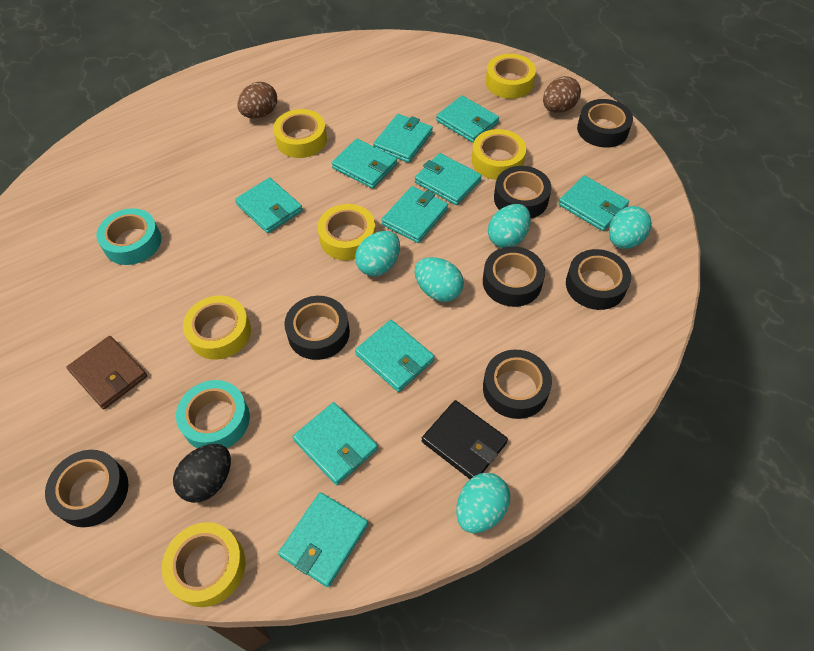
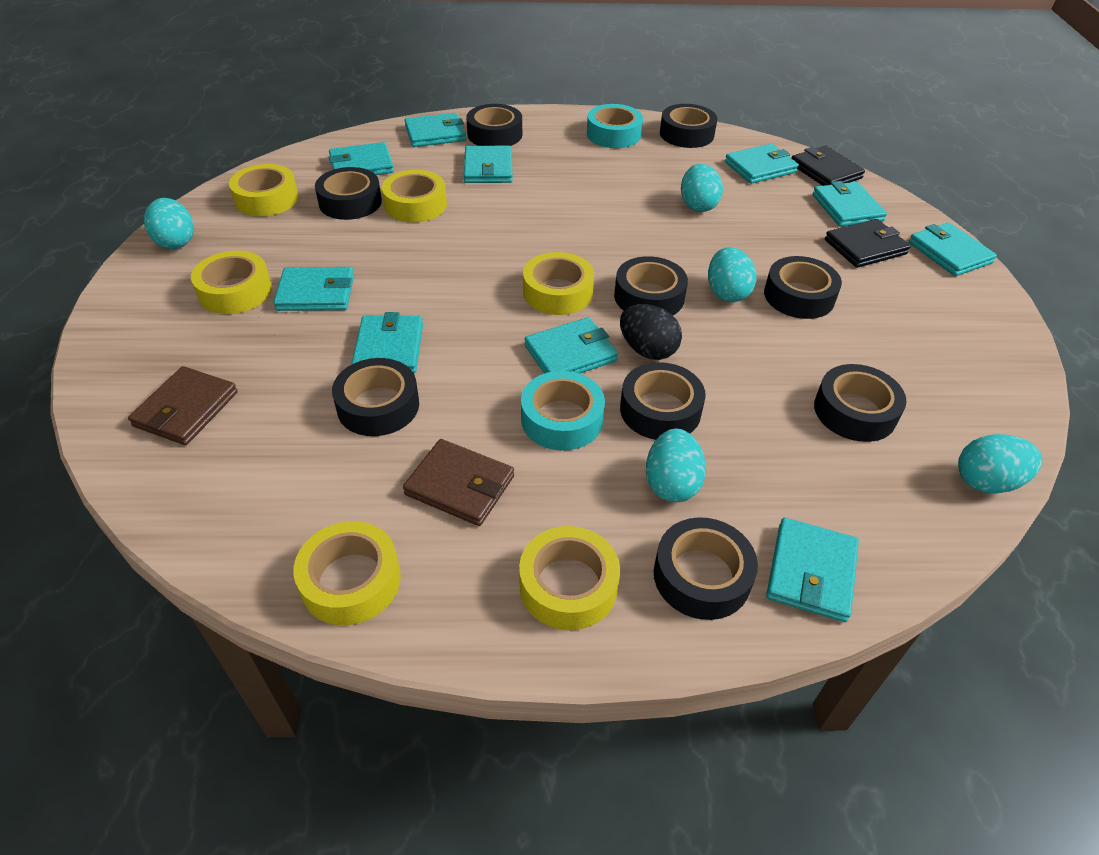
black tape: [45,450,129,527] [284,296,350,360] [483,246,545,307] [483,350,552,419] [494,166,552,218] [566,249,631,310] [577,99,633,148] = 7 -> [315,167,382,220] [332,358,419,436] [466,104,522,146] [614,256,688,315] [620,362,706,440] [654,517,758,620] [660,104,717,148] [764,256,842,319] [814,364,906,442] = 9
black wallet: [422,400,508,479] = 1 -> [792,146,865,186] [825,219,911,268] = 2
brown egg: [237,82,277,119] [543,76,581,113] = 2 -> none = 0
brown wallet: [66,336,147,409] = 1 -> [128,366,238,445] [403,439,514,526] = 2

